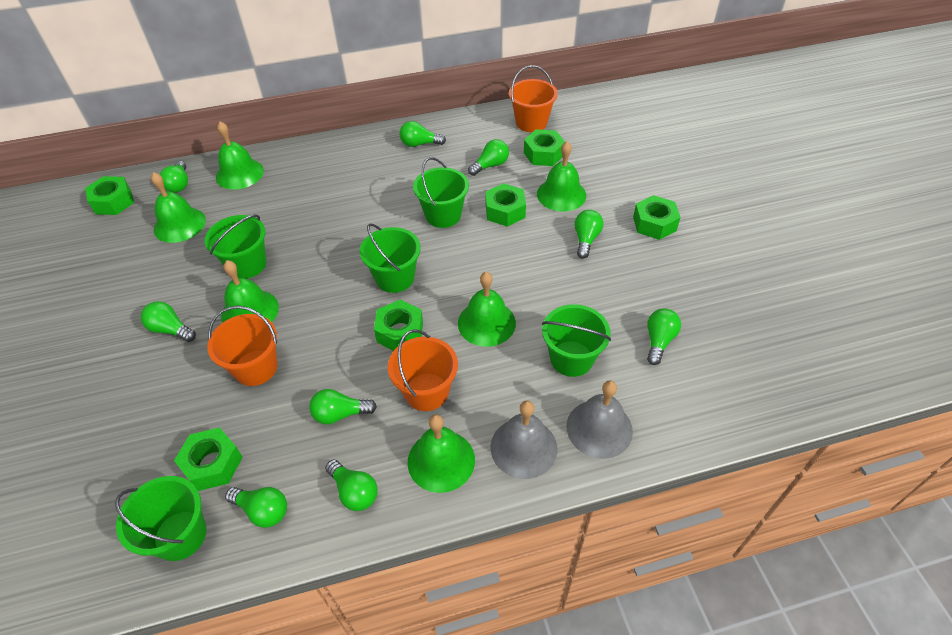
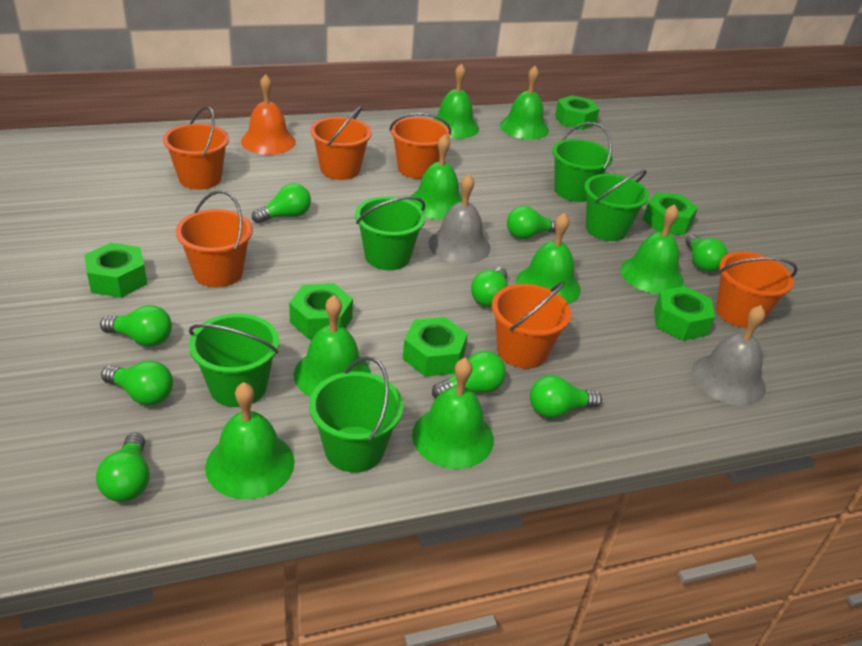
green bell: [151,172,206,243] [216,121,264,190] [221,260,279,323] [408,414,475,493] [458,272,516,347] [537,141,586,212] = 6 -> [205,382,295,500] [294,295,371,397] [409,134,463,220] [412,358,494,469] [433,63,479,139] [500,66,549,140] [516,213,581,304] [620,204,684,294] = 8
orange bell: none = 0 -> [241,74,296,155] = 1
orange bucket: [207,306,277,386] [388,330,458,411] [509,65,558,132] = 3 -> [163,106,229,190] [176,190,253,288] [310,106,372,180] [389,113,451,179] [492,281,571,369] [716,252,798,328] = 6

